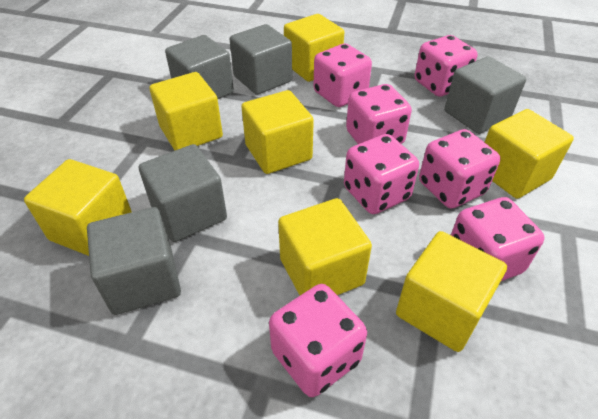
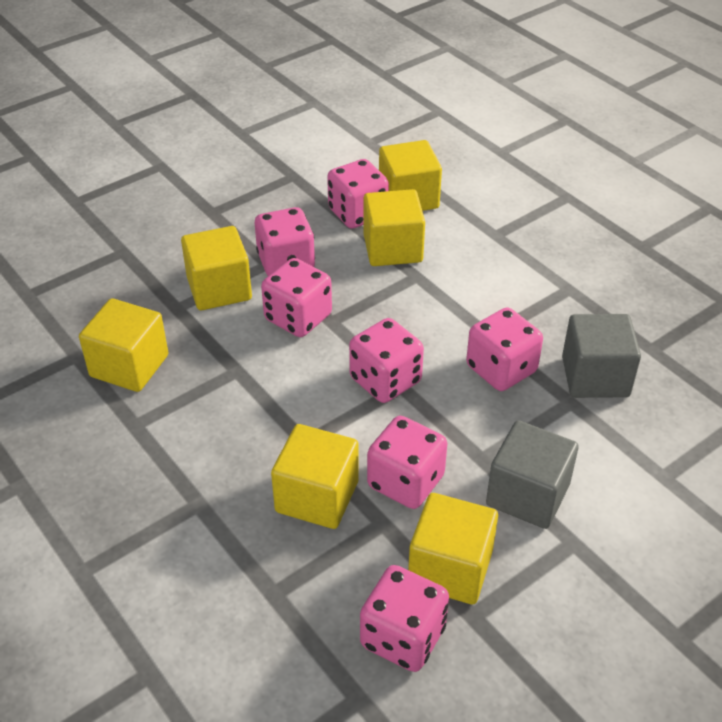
grey cube: [87,207,181,315] [139,144,227,242] [165,35,234,99] [230,24,292,95] [444,56,526,134] = 5 -> [486,420,579,529] [562,314,641,398] = 2
yellow cube: [24,159,132,256] [150,72,223,150] [241,90,314,174] [278,198,372,295] [284,14,344,82] [396,231,507,352] [485,109,574,199] = 7 -> [79,298,168,392] [181,226,252,310] [271,424,358,529] [364,189,425,266] [379,140,442,211] [408,493,498,604] = 6

